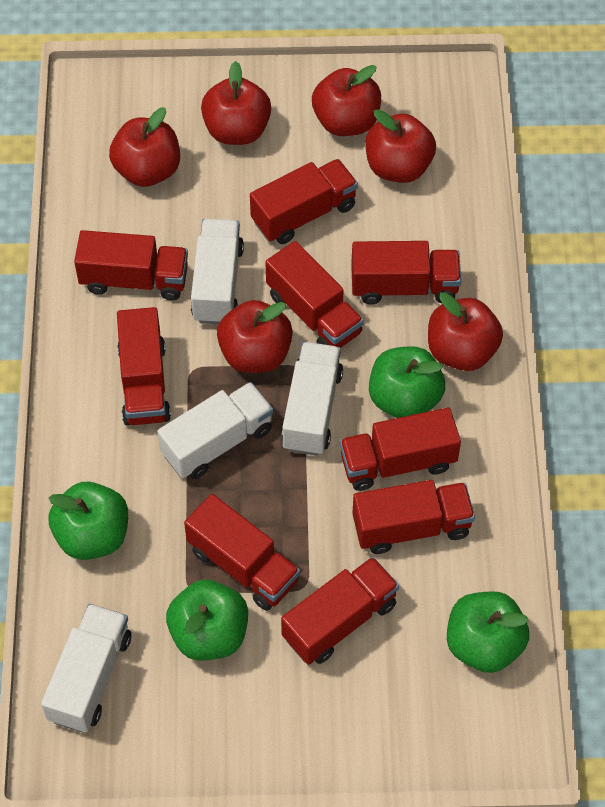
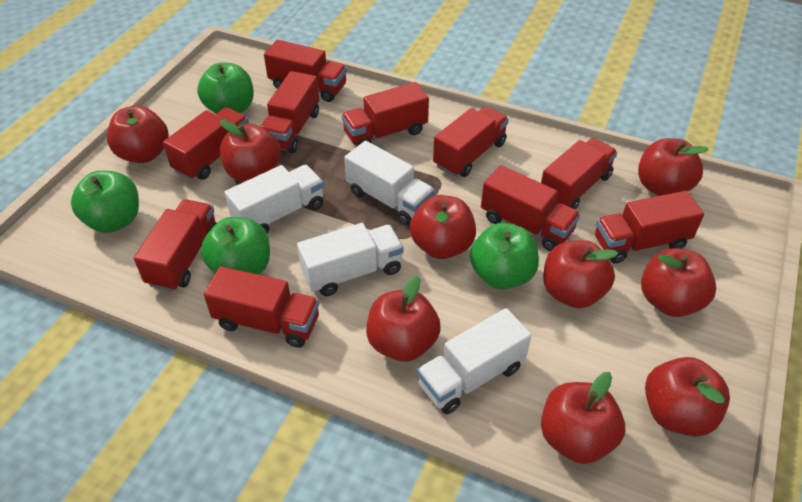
red apple: [109,107,180,187] [201,61,271,145] [217,300,293,373] [312,65,381,136] [365,109,436,183] [428,292,503,371] = 6 -> [107,105,169,163] [220,120,281,182] [366,275,441,362] [410,195,476,259] [541,372,625,464] [543,240,618,308] [638,138,709,196] [641,248,716,317] [645,357,730,437] = 9
red truck: [74,230,188,300] [117,307,171,426] [184,494,300,611] [250,159,358,244] [265,241,364,348] [281,557,399,665] [340,407,461,491] [351,241,461,305] [352,480,475,554] = 9 -> [134,199,217,292] [163,107,249,180] [204,266,319,348] [261,71,319,153] [264,40,347,102] [342,82,429,147] [433,106,509,177] [481,165,580,251] [541,138,618,209] [595,191,704,264] = 10

